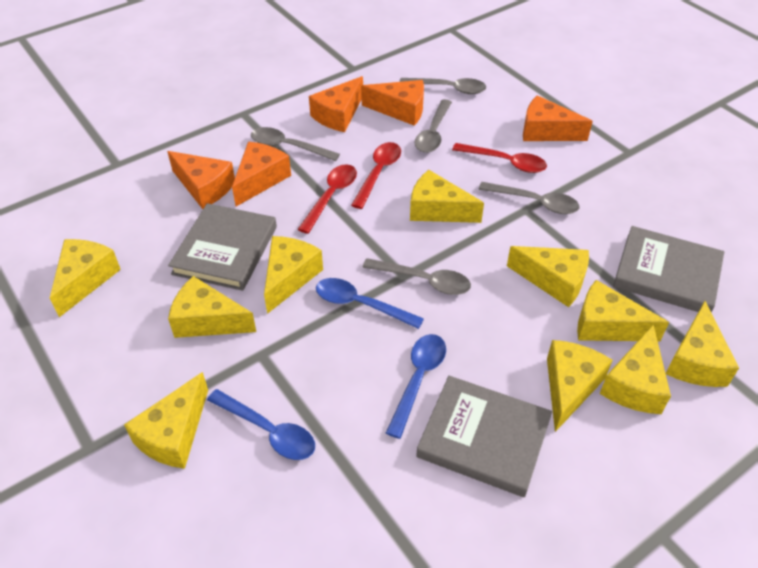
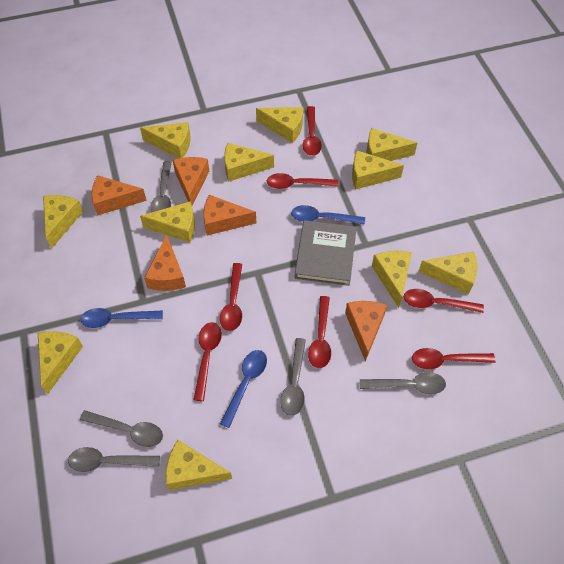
grey book: [168,203,277,291] [416,376,552,497] [613,226,724,312] = 3 -> [295,220,357,286] = 1
red spoon: [298,164,357,234] [351,142,401,209] [452,143,547,173] = 3 -> [193,322,222,401] [220,263,242,331] [267,173,338,189] [302,106,322,156] [308,296,331,368] [403,289,484,313] [412,348,495,369] = 7
yellow cheese: [50,239,121,317] [124,372,208,469] [168,276,256,338] [264,236,323,314] [410,170,484,223] [507,246,589,307] [547,340,613,432] [577,280,669,341] [599,324,671,414] [666,301,739,387] = 10 -> [38,331,83,394] [43,195,83,249] [140,122,190,158] [140,201,195,243] [165,440,232,490] [224,143,274,182] [256,107,303,143] [352,151,404,190] [367,128,417,161] [372,251,412,308] [418,252,477,295] = 11

